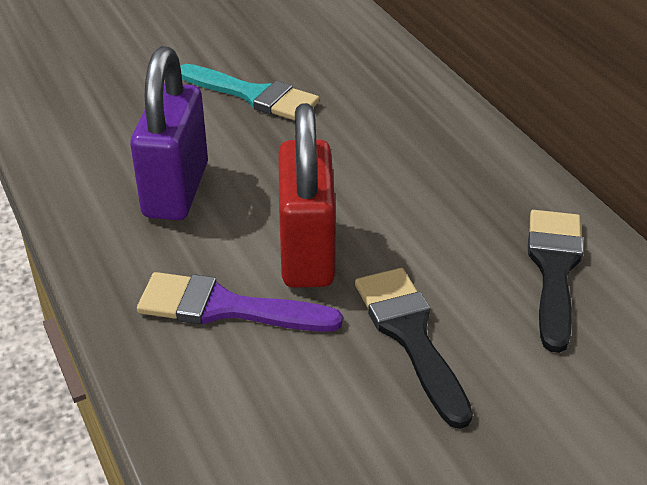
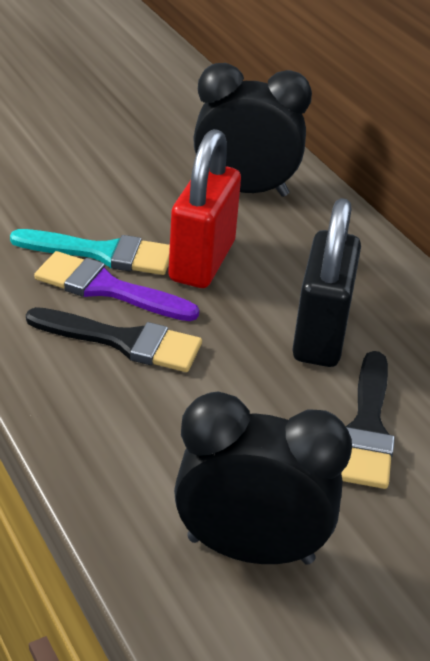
black clock: none = 0 -> [174,391,352,565] [193,63,312,197] = 2
black padlock: none = 0 -> [292,198,361,367] = 1
purple padlock: [130,46,208,220] = 1 -> none = 0

